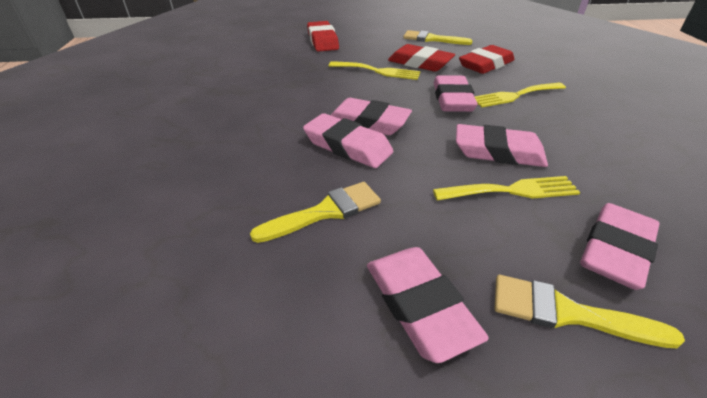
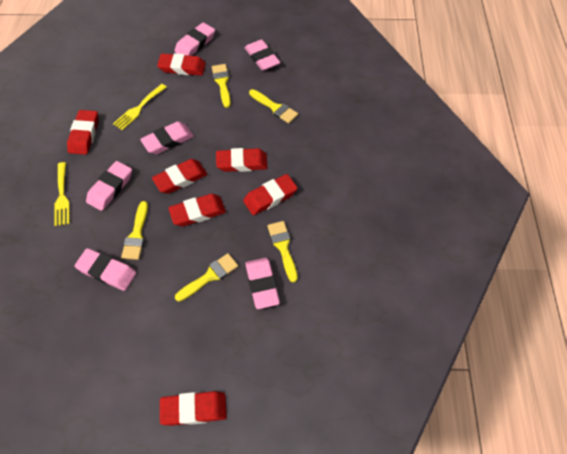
red eraser: [307,21,339,52] [388,44,455,72] [459,45,514,74] = 3 -> [67,110,98,155] [152,159,207,194] [157,53,206,76] [160,391,227,426] [168,194,226,227] [216,148,267,172] [243,174,297,215] = 7
yellow brush: [250,182,381,243] [403,30,473,45] [495,275,685,348] = 3 -> [121,201,148,260] [175,253,238,302] [212,64,231,108] [249,89,298,124] [267,221,298,282] = 5
yellow fork: [329,61,421,80] [433,176,581,201] [474,83,566,107] = 3 -> [54,162,69,226] [113,84,167,130] = 2

